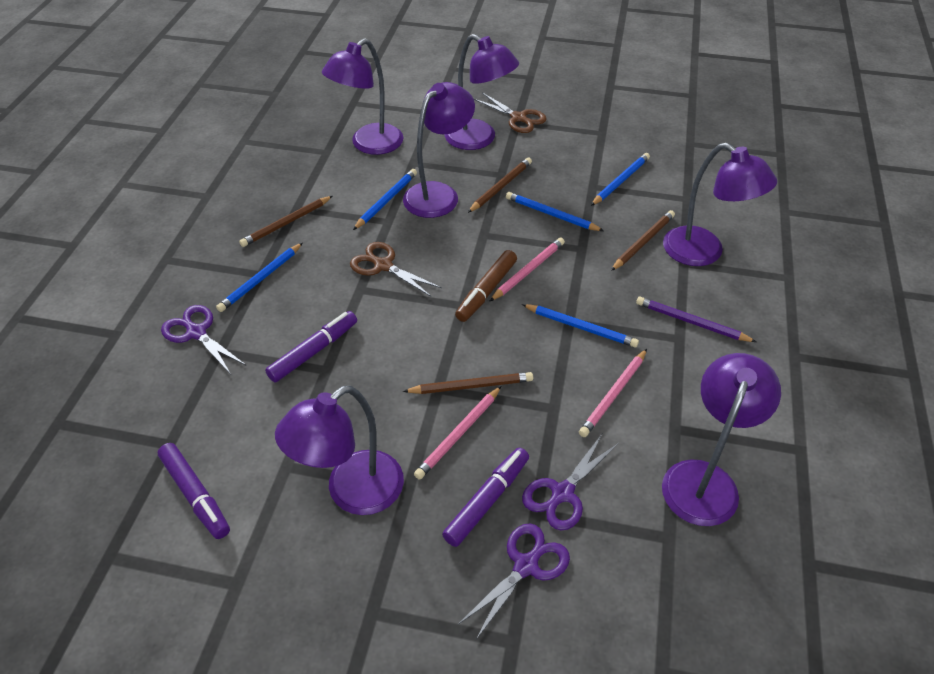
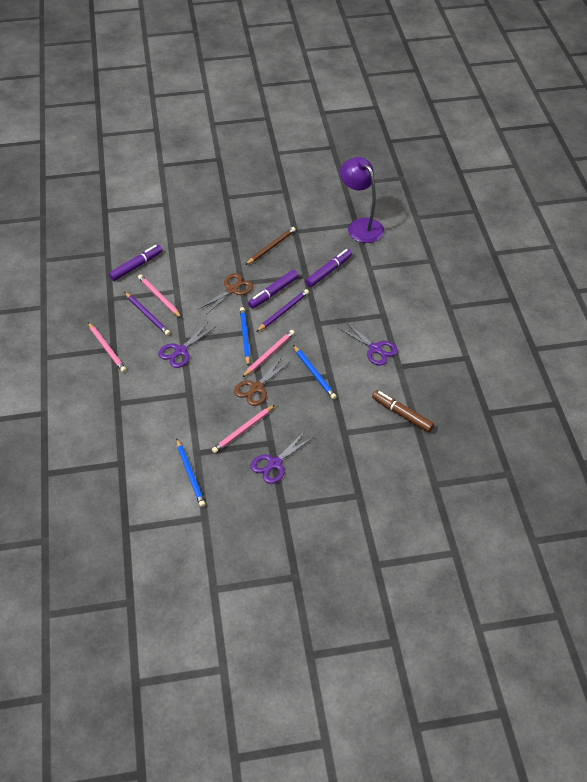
blue pencil: [216,243,302,312] [353,169,417,230] [506,192,604,231] [522,304,639,347] [591,153,650,206] = 5 -> [176,439,205,507] [240,307,250,367] [293,345,337,399] = 3
brown pencil: [239,196,332,247] [403,372,533,394] [468,158,532,213] [611,210,675,271] = 4 -> [245,227,296,265] = 1
pink pencil: [414,386,501,480] [489,238,565,302] [579,349,647,437] = 3 -> [88,322,126,372] [138,274,182,318] [212,405,275,453] [242,330,295,377] = 4
purple lamp: [275,385,404,515] [322,38,403,155] [403,82,475,218] [445,34,519,150] [662,353,781,526] [663,143,777,266] = 6 -> [340,157,384,243] = 1
purple pencil: [636,297,756,342] = 1 -> [125,292,170,336] [256,289,309,332] = 2

